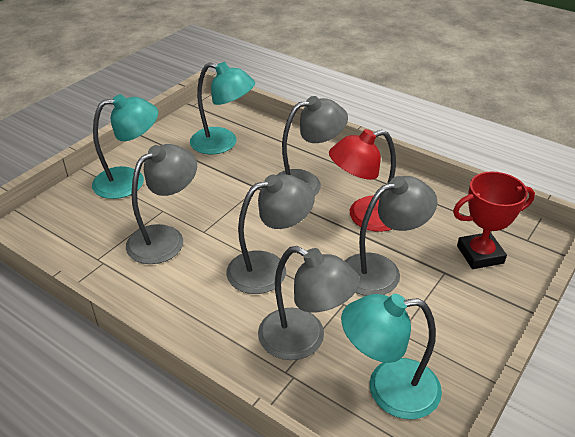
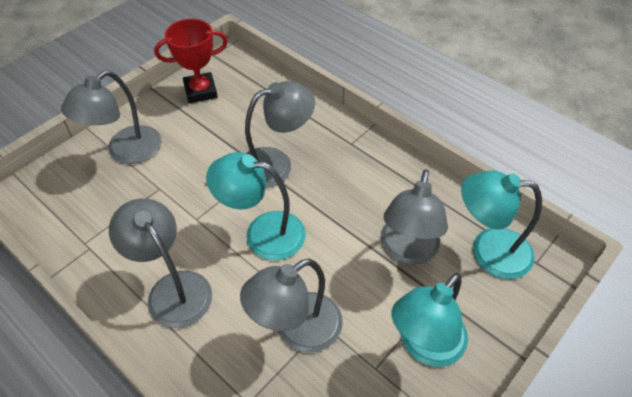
red lamp: [329,129,396,232] = 1 -> none = 0

